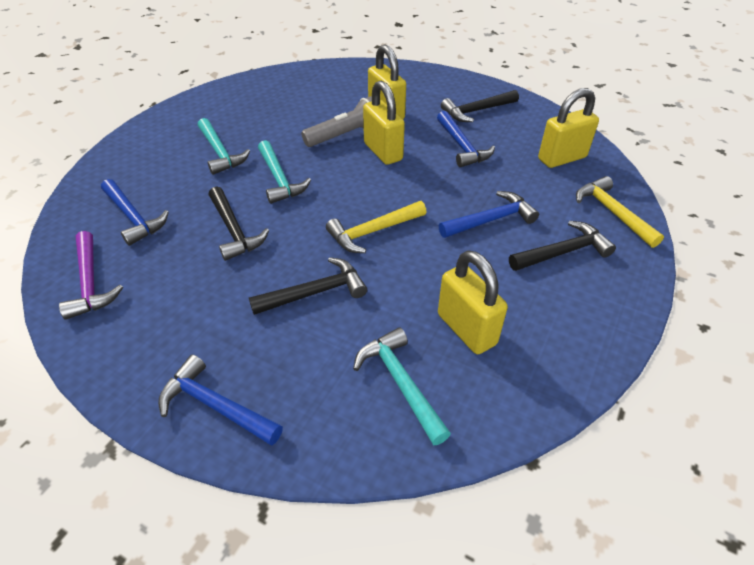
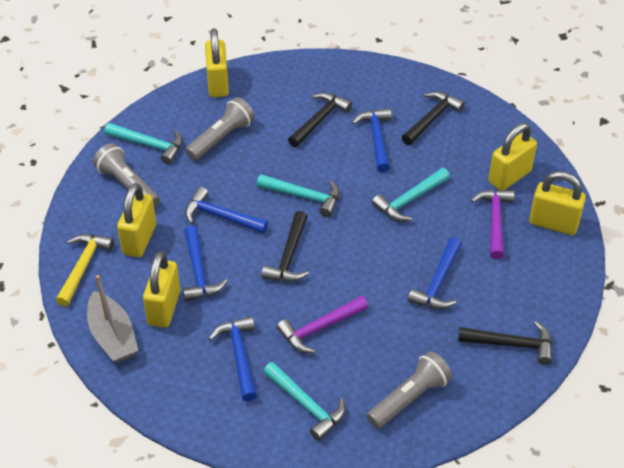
blue hammer: [101,179,169,246] [158,355,283,446] [437,111,495,167] [439,191,539,238] = 4 -> [183,226,228,302] [185,187,268,233] [209,316,257,401] [352,108,391,172] [408,238,462,309] = 5
grey boat: none = 0 -> [87,275,138,363] = 1
grey flashlight: [301,96,372,147] = 1 -> [93,143,160,208] [185,97,255,161] [367,351,452,429] = 3
purple hammer: [59,231,123,320] = 1 -> [277,296,368,353] [471,190,514,259] = 2
turquoise hammer: [198,118,250,175] [258,140,311,204] [353,327,451,445] = 3 -> [105,123,183,164] [257,174,340,217] [263,362,346,441] [372,168,450,221] = 4
yellow hammer: [326,201,426,253] [576,176,664,248] = 2 -> [56,234,114,307] = 1
yellow padlock: [363,81,405,165] [368,44,406,119] [438,250,508,354] [538,88,599,168] = 4 -> [117,183,156,257] [143,251,180,328] [205,28,229,97] [488,123,537,190] [529,171,586,235] = 5

